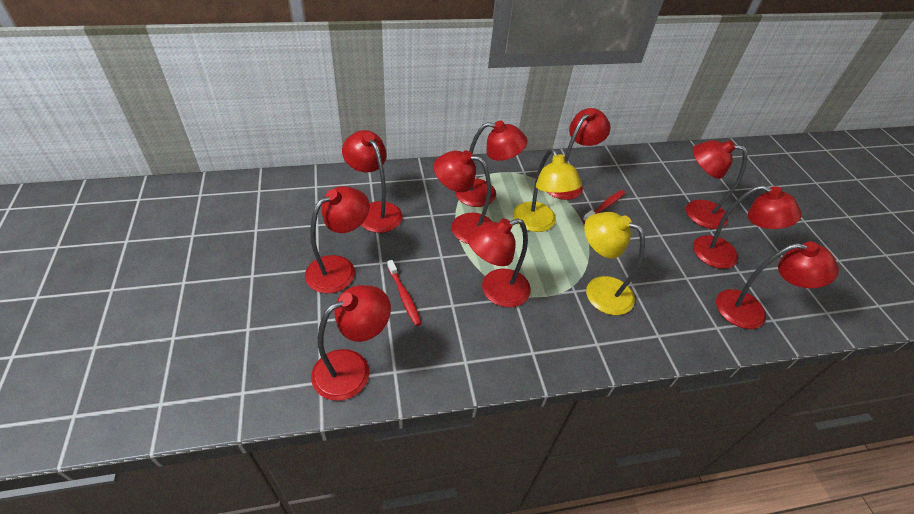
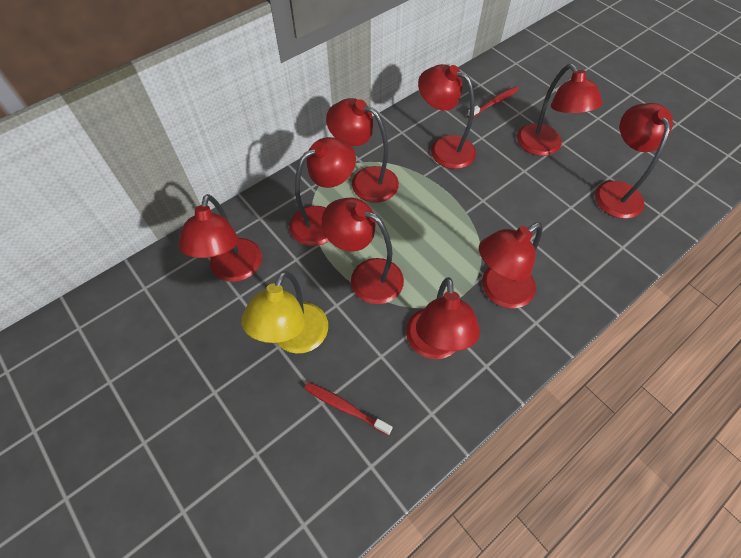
red lamp: [305,186,370,293] [311,285,391,401] [342,130,403,233] [434,150,493,244] [455,121,527,207] [467,218,531,307] [547,108,611,200] [686,140,747,229] [693,185,802,269] [716,242,839,329] = 10 -> [178,194,262,282] [289,137,356,246] [322,198,404,304] [326,98,399,203] [406,277,480,359] [418,64,476,169] [479,222,543,308] [517,64,603,156] [595,103,673,219] = 9
yellow lamp: [513,148,582,232] [584,212,645,315] = 2 -> [241,271,328,353] = 1

